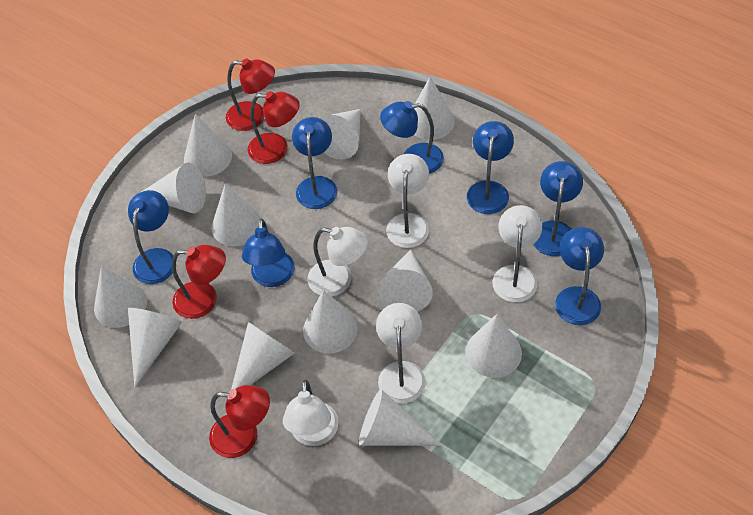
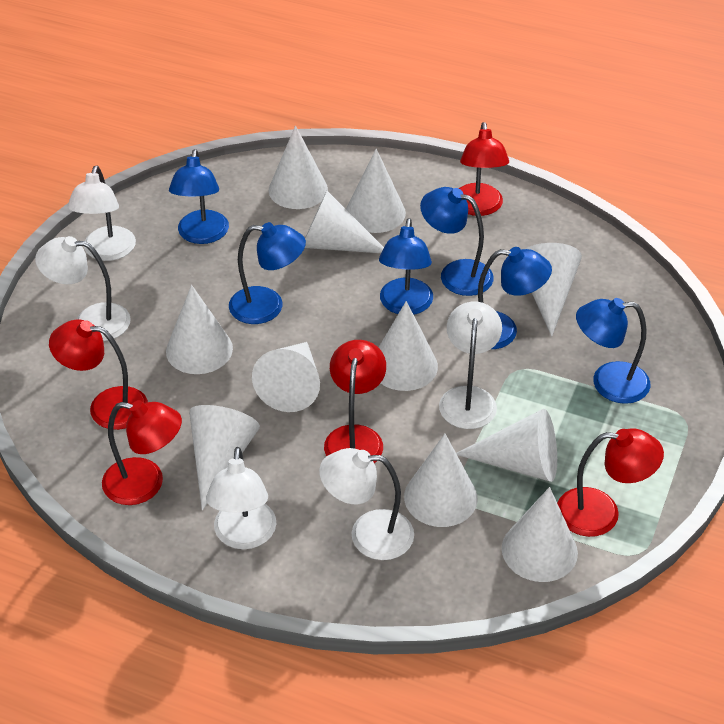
blue lamp: [128,190,173,284] [242,219,295,287] [292,117,337,209] [380,101,444,174] [467,121,514,214] [533,161,583,256] [555,227,604,325] = 7 -> [169,149,229,244] [229,222,306,324] [379,218,433,315] [420,187,494,296] [478,247,552,349] [576,298,650,404] = 6
red lamp: [172,245,226,319] [209,385,270,458] [226,58,275,131] [248,91,300,164] = 4 -> [49,319,148,430] [102,400,182,505] [324,340,386,463] [459,122,509,216] [557,428,664,537] = 5
white cone: [94,265,147,328] [128,308,182,388] [142,163,206,213] [184,114,232,177] [212,183,261,247] [231,322,295,390] [303,290,358,354] [320,109,361,159] [359,389,443,446] [378,249,433,312] [414,77,455,140] [465,314,522,378] = 12 -> [166,285,233,374] [189,405,260,511] [252,342,320,412] [269,125,328,209] [305,191,384,253] [346,148,406,233] [379,301,438,391] [404,434,478,527] [456,409,557,482] [502,487,578,582] [525,243,582,336] = 11

